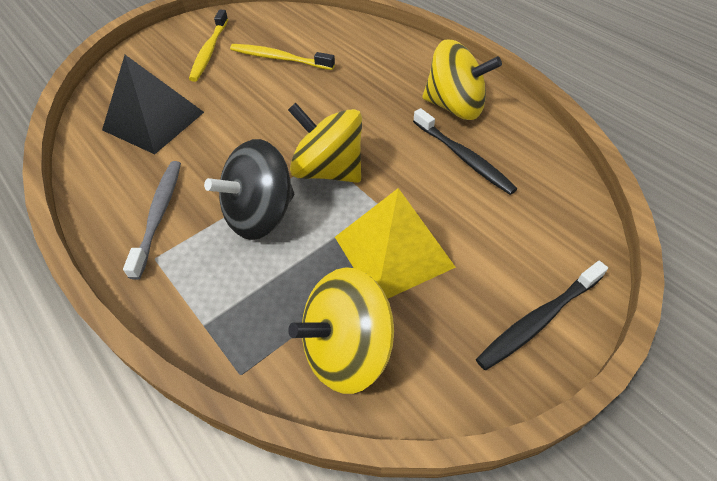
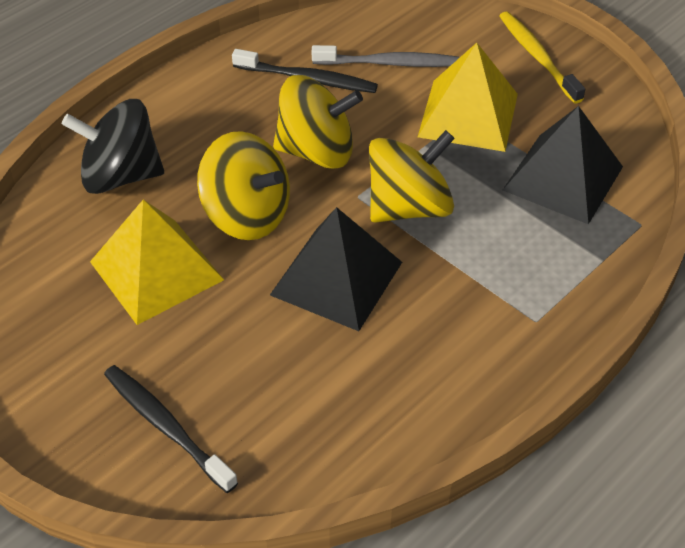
black pyramid: [102,55,204,154] = 1 -> [270,207,402,331] [503,106,623,225] = 2
yellow pyramid: [335,188,456,299] = 1 -> [90,199,224,325] [418,43,518,152] = 2
yellow toothbrush: [189,10,228,82] [230,44,335,70] = 2 -> [499,12,585,104] = 1

